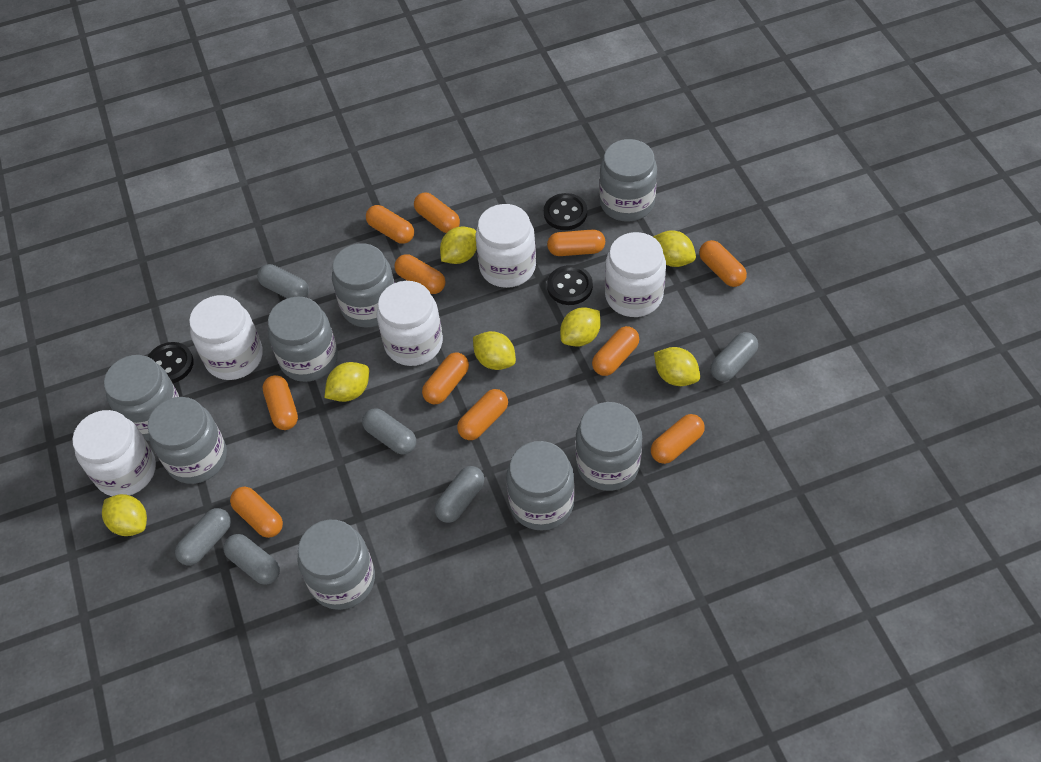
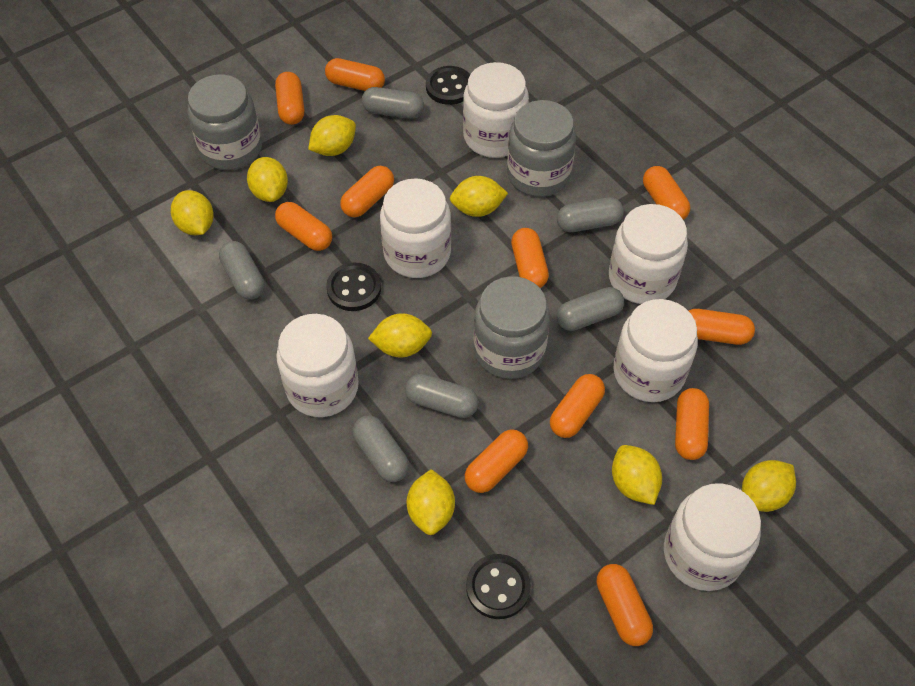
grey jar: [104,355,179,441] [147,397,227,484] [268,297,338,382] [298,520,375,610] [332,243,395,328] [506,441,575,531] [576,402,642,491] [599,139,657,222] = 8 -> [188,74,262,170] [474,276,550,379] [507,100,576,197] = 3
white jar: [72,410,156,496] [189,295,263,380] [377,281,443,366] [475,204,536,288] [605,232,666,317] = 5 -> [276,314,359,417] [380,178,451,278] [463,62,529,158] [609,204,688,304] [613,299,698,402] [664,483,761,591] = 6
yellow lemon: [102,494,147,536] [324,362,369,402] [440,227,477,264] [473,331,516,370] [560,307,601,347] [653,230,696,267] [654,347,700,386] = 7 -> [171,190,214,235] [247,157,288,202] [308,115,356,156] [368,313,432,358] [406,469,455,535] [450,176,508,217] [612,445,662,505] [742,460,796,512] = 8

